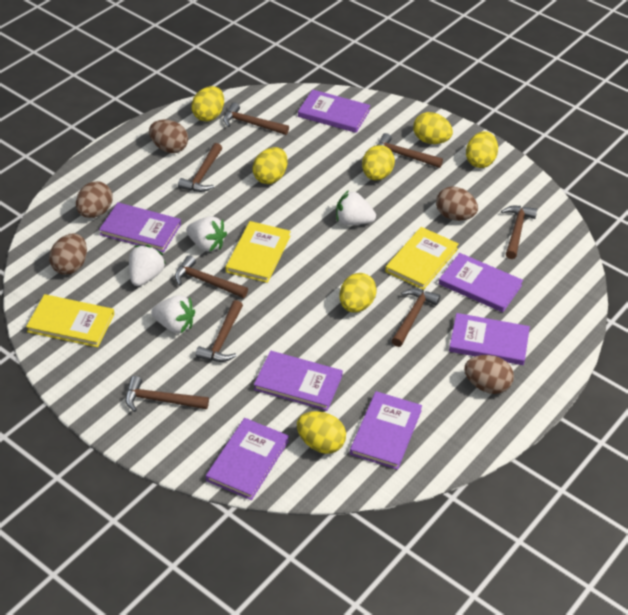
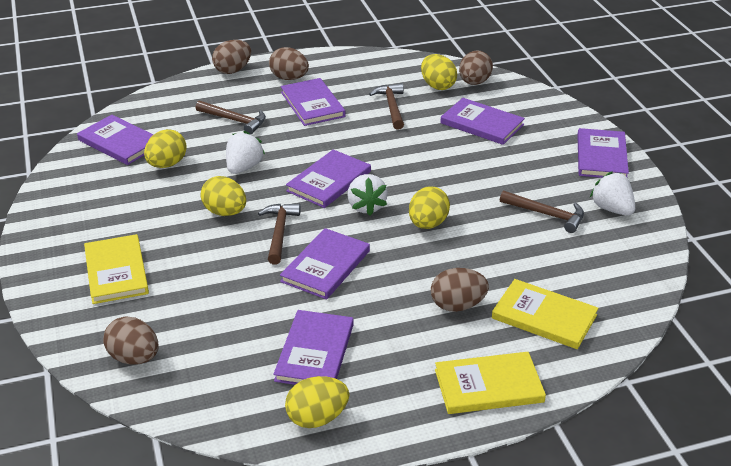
brown hammer: [125,376,209,412] [175,255,248,298] [178,143,222,192] [196,300,243,362] [223,103,289,135] [377,133,443,168] [391,288,440,347] [501,206,537,259] = 8 -> [195,100,266,135] [258,203,301,264] [369,83,404,130] [500,191,584,233] = 4
white strawberry: [129,245,166,286] [151,295,195,333] [186,216,227,252] [336,190,376,225] = 4 -> [226,131,265,174] [347,174,388,216] [590,171,635,216] = 3
yellow egg: [191,86,224,122] [253,147,288,184] [297,411,346,454] [339,273,377,313] [362,145,395,180] [413,112,453,144] [466,131,498,168] = 7 -> [144,129,187,168] [201,176,246,216] [285,376,349,428] [409,186,450,229] [421,54,457,90] = 5

